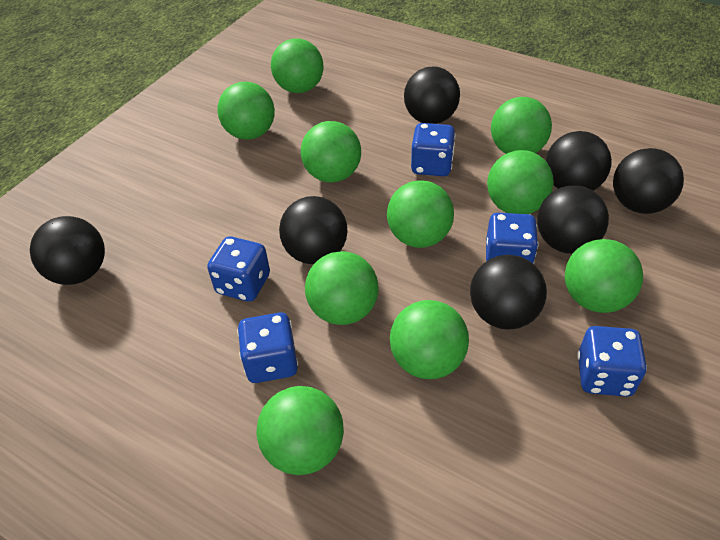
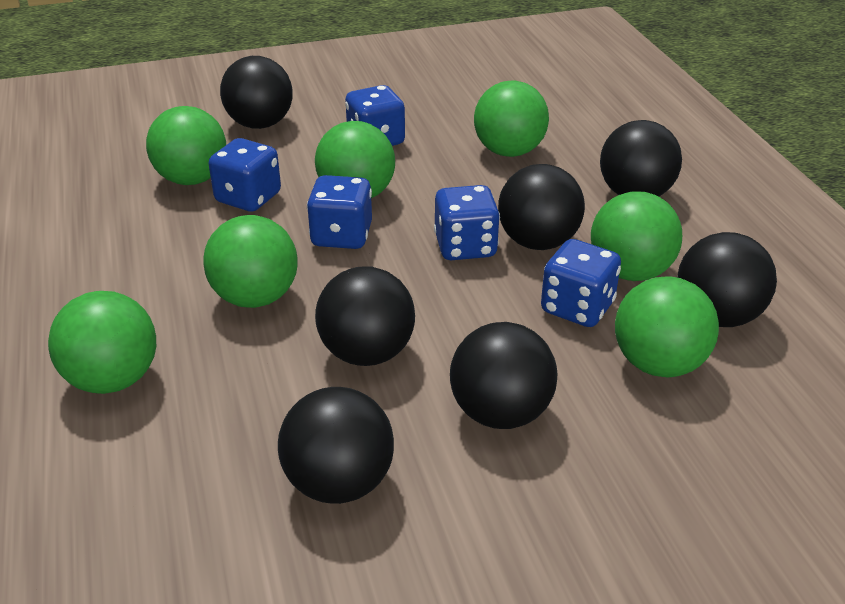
green ball: [217,82,275,140] [256,386,344,475] [271,39,324,93] [301,121,361,183] [305,251,378,325] [387,180,454,248] [390,300,469,379] [487,150,554,214] [491,97,552,154] [565,239,643,313] = 10 -> [48,291,156,394] [146,106,226,185] [204,215,298,308] [315,121,395,198] [474,80,549,157] [591,192,682,281] [615,276,719,378] = 7

